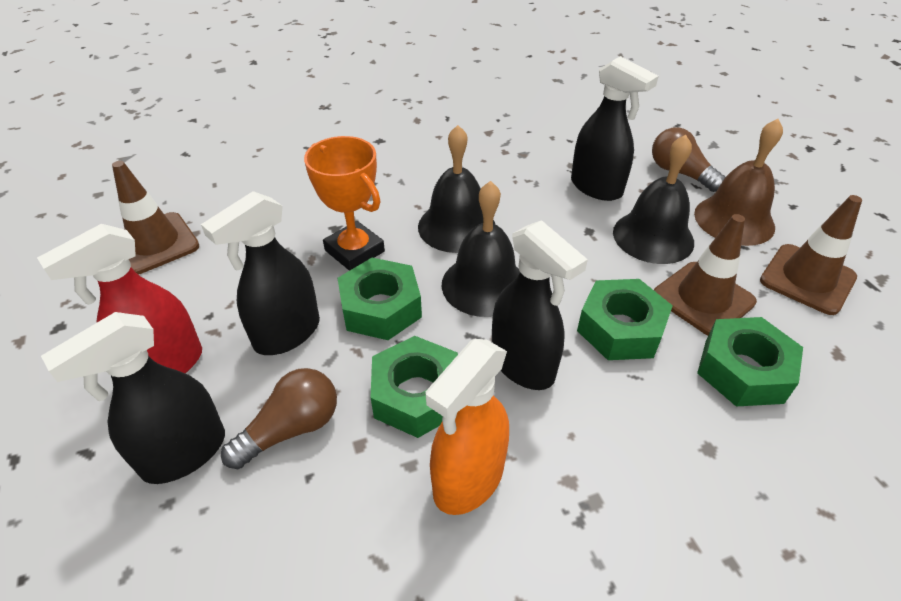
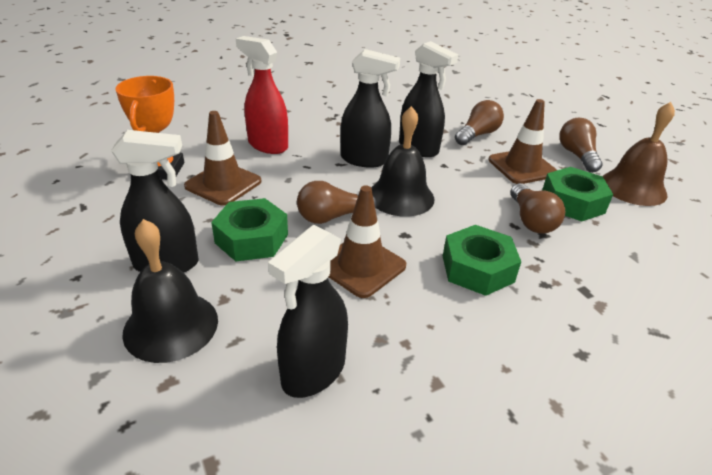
black bell: [418,125,495,253] [442,181,520,317] [613,135,694,264] = 3 -> [122,219,218,363] [371,106,435,216] = 2
brown light bulb: [221,368,337,469] [652,127,725,192] = 2 -> [297,181,377,224] [455,100,504,145] [511,183,565,234] [559,118,603,173] = 4
green nut: [337,258,422,340] [371,336,458,438] [577,279,673,360] [697,317,803,407] = 4 -> [211,198,288,262] [443,225,521,296] [542,167,613,222] = 3
orange spray bottle: [426,339,509,515] = 1 -> none = 0

